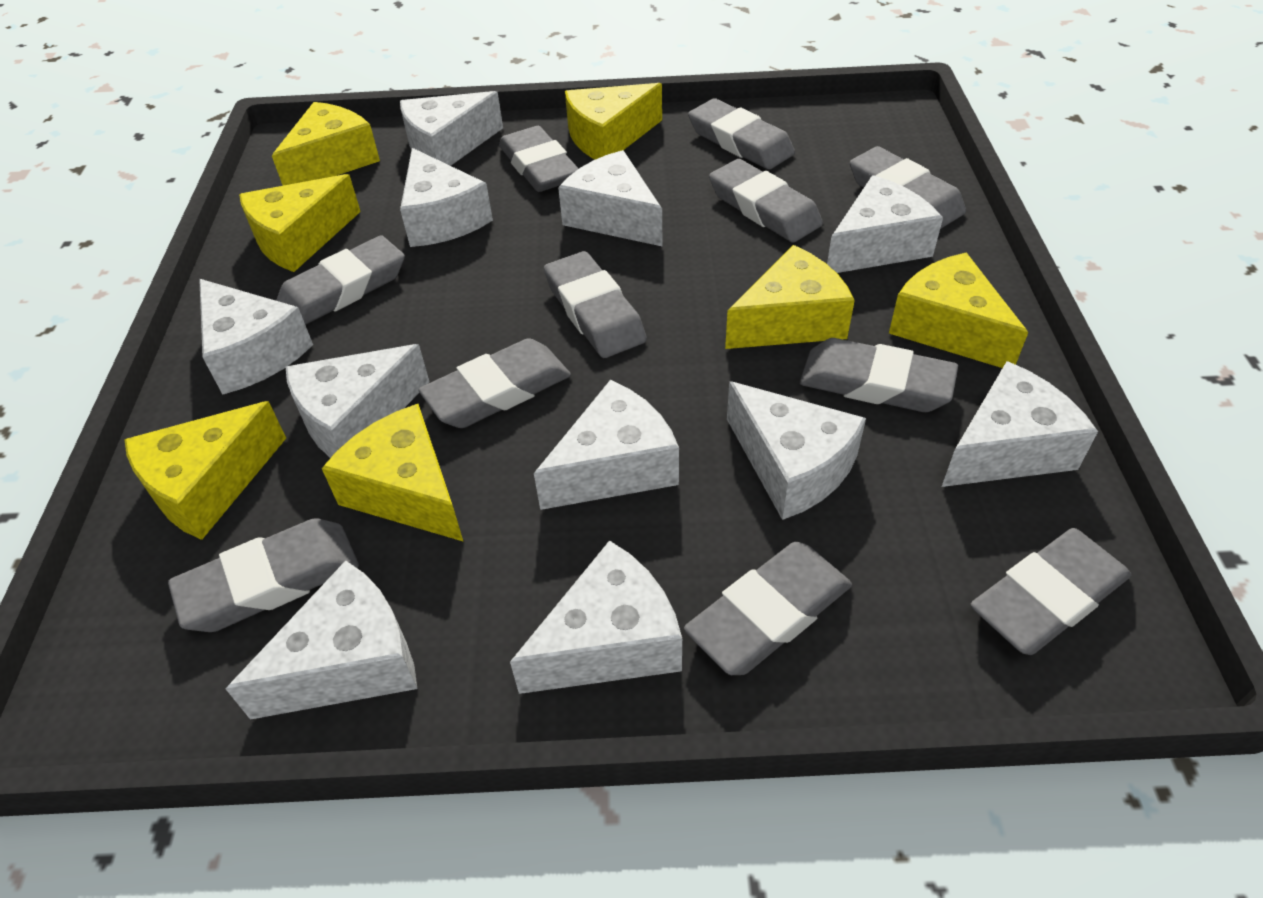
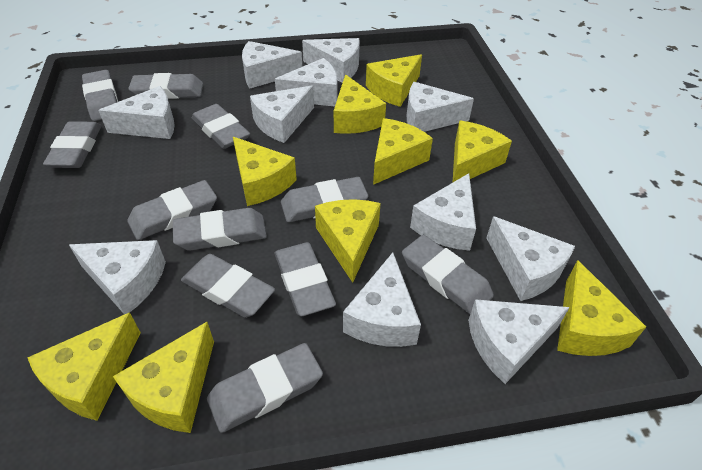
yellow cheese: [124,401,286,540] [239,174,361,272] [272,102,380,186] [322,404,464,542] [565,83,662,160] [725,245,855,349] [889,252,1028,368] = 7 -> [27,312,141,421] [113,322,214,433] [233,137,297,206] [315,199,381,283] [334,74,386,134] [366,54,422,107] [373,118,433,185] [453,121,512,182] [557,260,646,356] = 9

